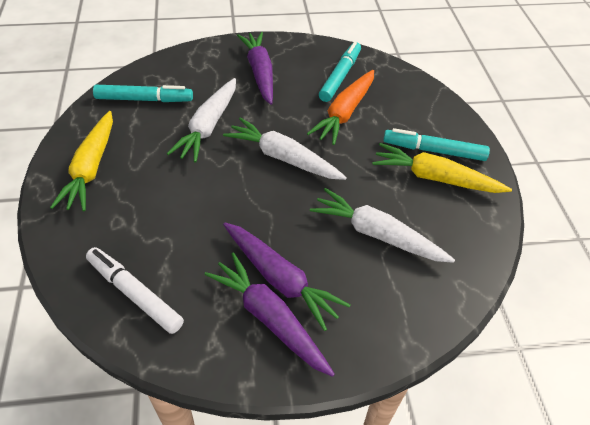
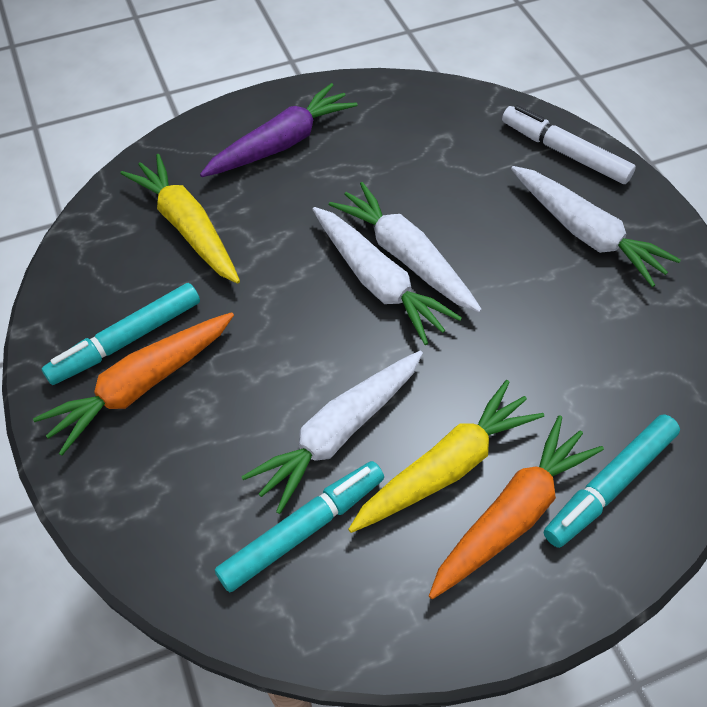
orange carrot: [307,70,374,145] = 1 -> [33,312,234,455] [429,415,604,599] = 2
purple carrot: [204,252,335,377] [223,222,350,331] [237,32,273,105] = 3 -> [200,83,358,177] = 1
white carrot: [167,78,236,163] [223,117,347,180] [310,188,455,263] = 3 -> [241,351,423,514] [312,207,462,345] [329,182,482,312] [511,166,681,287] = 4

